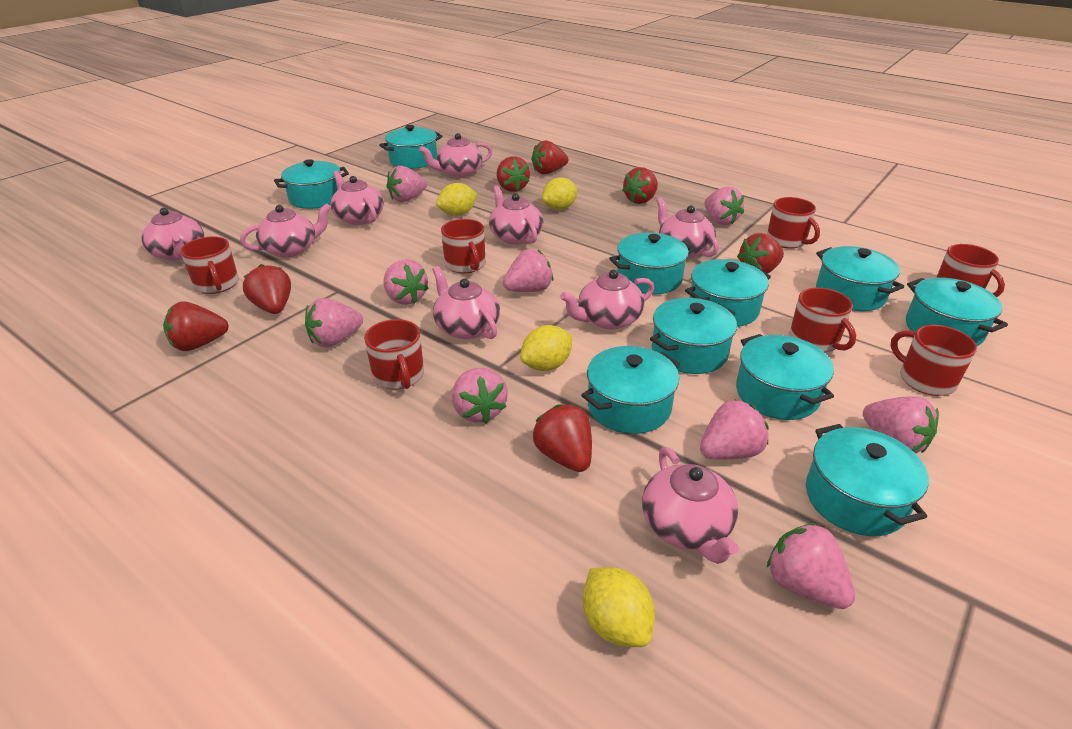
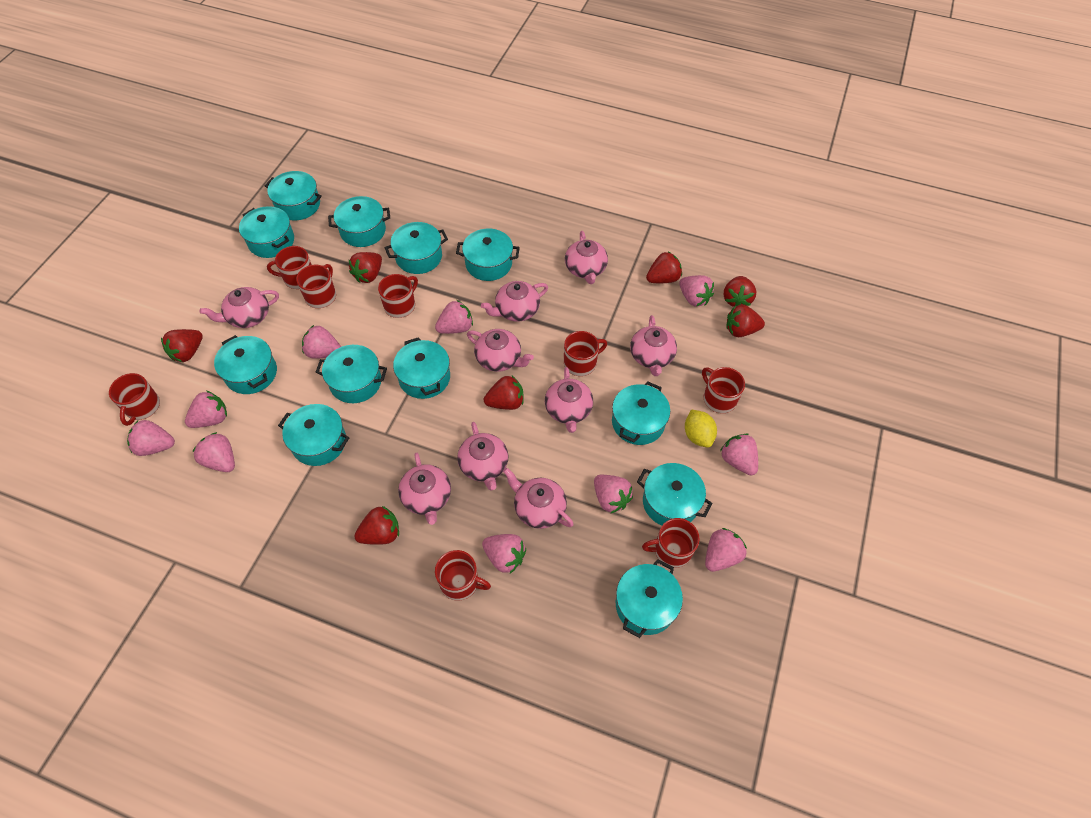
pink strawberry: [305,298,363,347] [383,259,429,305] [387,166,427,202] [452,368,508,423] [503,249,554,292] [700,399,769,460] [704,187,744,225] [767,523,855,609] [863,396,939,453] = 9 -> [127,420,175,456] [185,391,227,428] [193,432,235,472] [302,325,341,359] [435,300,473,334] [482,534,526,573] [594,475,633,514] [679,275,714,307] [705,528,747,572] [720,434,758,475] = 10
red mug: [180,236,239,294] [364,319,424,389] [441,219,485,273] [767,197,820,248] [790,288,856,352] [891,325,977,396] [937,244,1005,297] = 7 -> [109,373,160,426] [267,246,312,289] [296,264,336,308] [378,274,418,318] [435,550,491,601] [564,331,607,376] [642,518,700,568] [702,367,745,413] = 8
turquoise pot: [274,159,349,209] [379,125,443,169] [581,346,680,434] [609,232,694,295] [650,298,737,374] [685,259,771,327] [736,334,834,420] [806,424,929,536] [816,246,904,311] [906,277,1008,346] = 10 -> [214,335,277,394] [239,206,294,258] [265,171,322,221] [278,404,349,466] [316,345,387,403] [328,196,390,247] [385,222,448,274] [393,337,450,399] [456,229,520,281] [612,381,670,445] [616,559,683,638] [637,463,713,525] = 12
yellow lemon: [436,183,477,216] [520,325,572,371] [542,177,577,210] [583,567,655,647] = 4 -> [685,409,717,448] = 1

